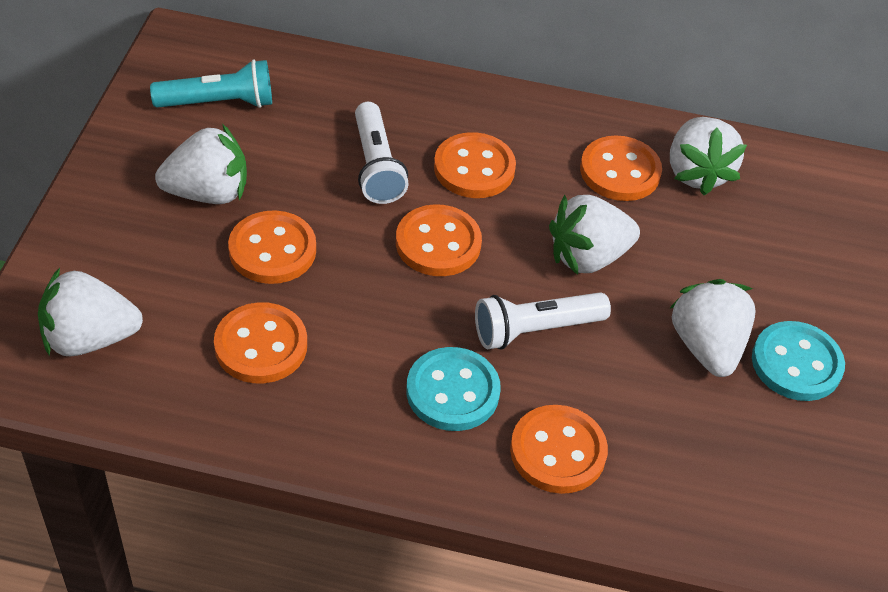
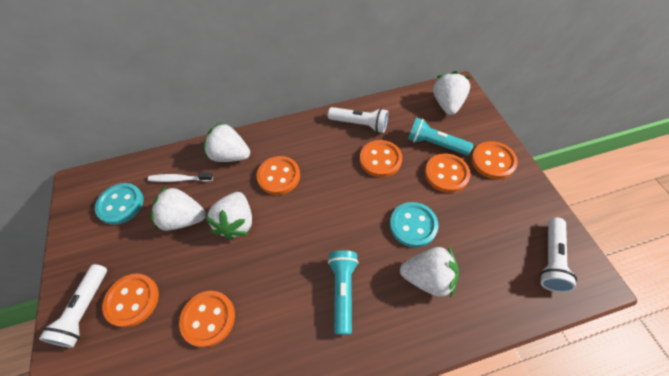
turquoise flashlight: [150,59,272,108] = 1 -> [328,250,359,335] [408,118,473,156] = 2
white flashlight: [355,102,409,204] [475,292,611,350] = 2 -> [39,264,107,348] [328,107,388,133] [539,217,577,293] = 3
white toothbrush: none = 0 -> [148,172,213,182] = 1

